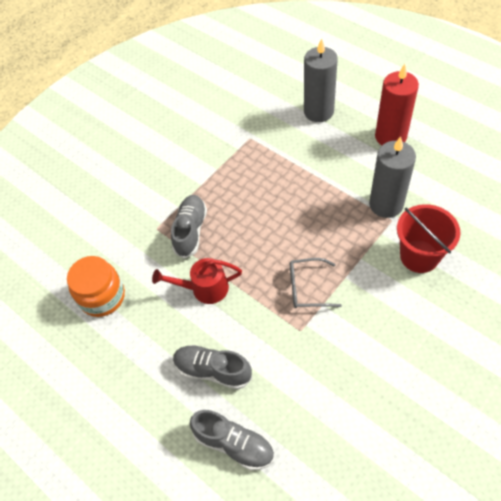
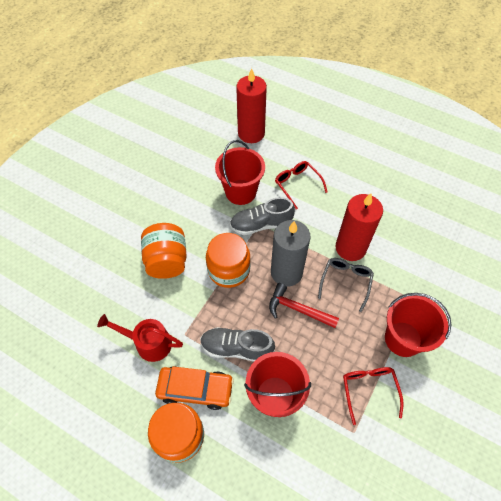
grey candle: [304,38,338,122] [369,136,416,218] = 2 -> [271,220,311,287] = 1
grey shoe: [171,195,207,259] [173,345,252,389] [190,410,274,470] = 3 -> [200,327,275,362] [230,197,295,235] = 2
orange car: none = 0 -> [155,366,234,410] = 1
orange jar: [67,256,125,317] = 1 -> [141,223,187,279] [148,403,204,463] [206,233,251,288] = 3
red bucket: [397,204,460,273] = 1 -> [215,140,265,205] [244,352,311,417] [385,293,452,357] = 3
red candle: [375,64,419,145] = 1 -> [236,68,267,143] [335,193,383,261] = 2
red glasses: none = 0 -> [275,161,328,210] [343,367,404,425] = 2
red hammer: none = 0 -> [269,283,339,328] = 1

